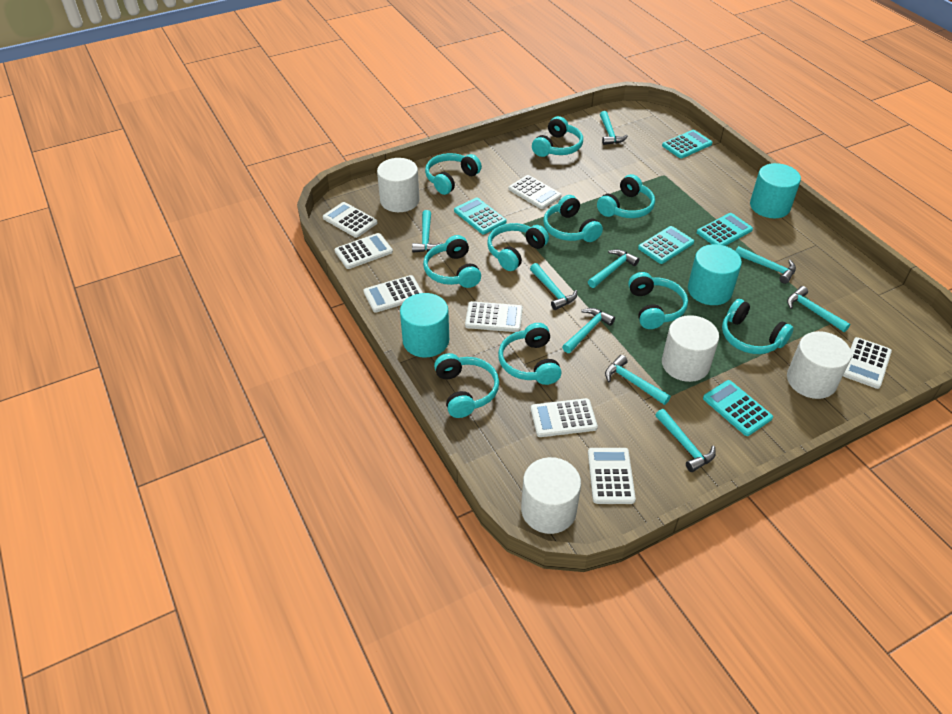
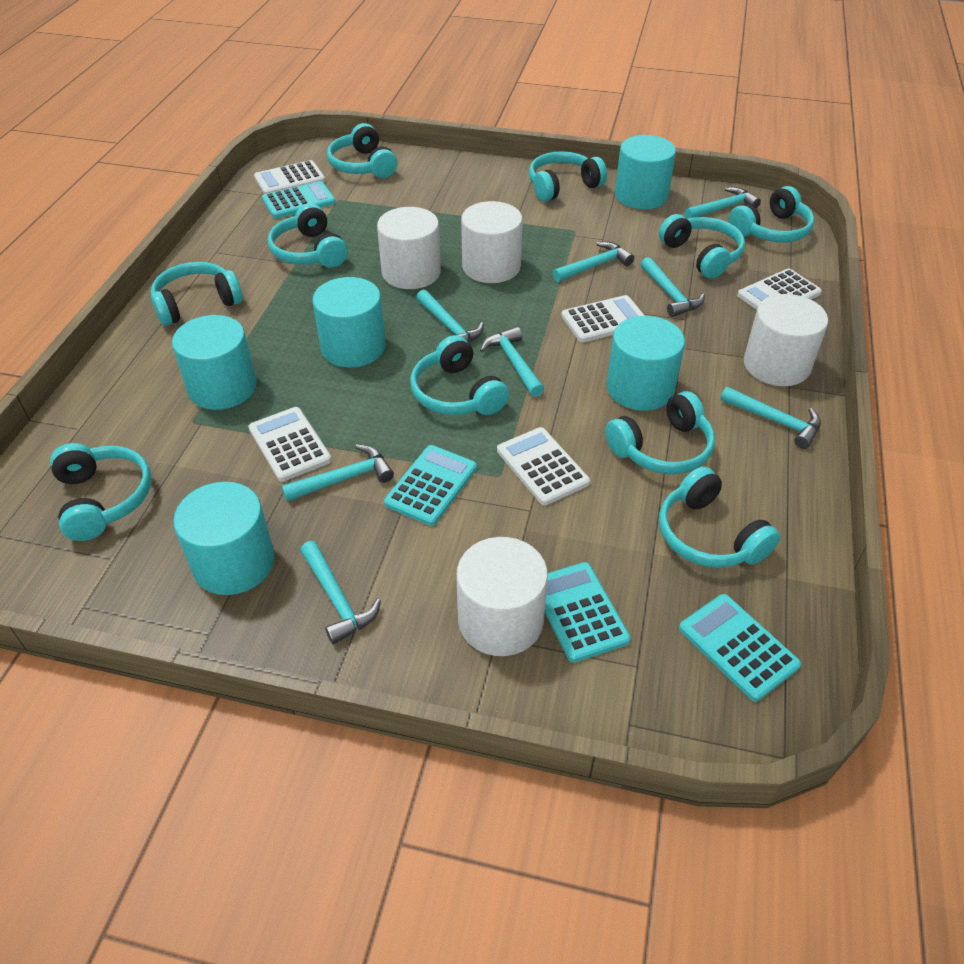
turquoise calculator: [454,197,506,234] [638,226,694,264] [662,130,712,159] [697,213,753,246] [703,380,773,436] = 5 -> [262,181,336,219] [384,445,477,526] [545,562,631,663] [679,594,801,702] = 4
turquoise cylinder: [400,293,449,358] [688,244,742,305] [750,163,801,218] = 3 -> [172,315,257,410] [173,482,275,595] [312,277,386,367] [606,316,685,411] [615,135,676,209] = 5
turquoise hammer: [412,210,443,253] [530,263,577,310] [562,308,615,353] [588,249,639,288] [600,111,628,145] [605,355,671,405] [656,409,716,472] [736,246,796,284] [787,286,850,332] = 9 -> [281,444,394,502] [300,541,381,644] [416,289,484,343] [480,327,544,397] [553,242,634,282] [641,257,705,317] [685,187,761,219] [720,387,821,449] = 8
white calculator: [323,202,378,238] [334,233,393,269] [363,275,423,313] [465,301,523,332] [509,175,562,209] [531,398,598,437] [588,448,636,504] [843,337,892,389] = 8 -> [248,407,332,482] [254,160,325,194] [497,427,590,505] [561,295,645,342] [737,268,822,310] = 5

